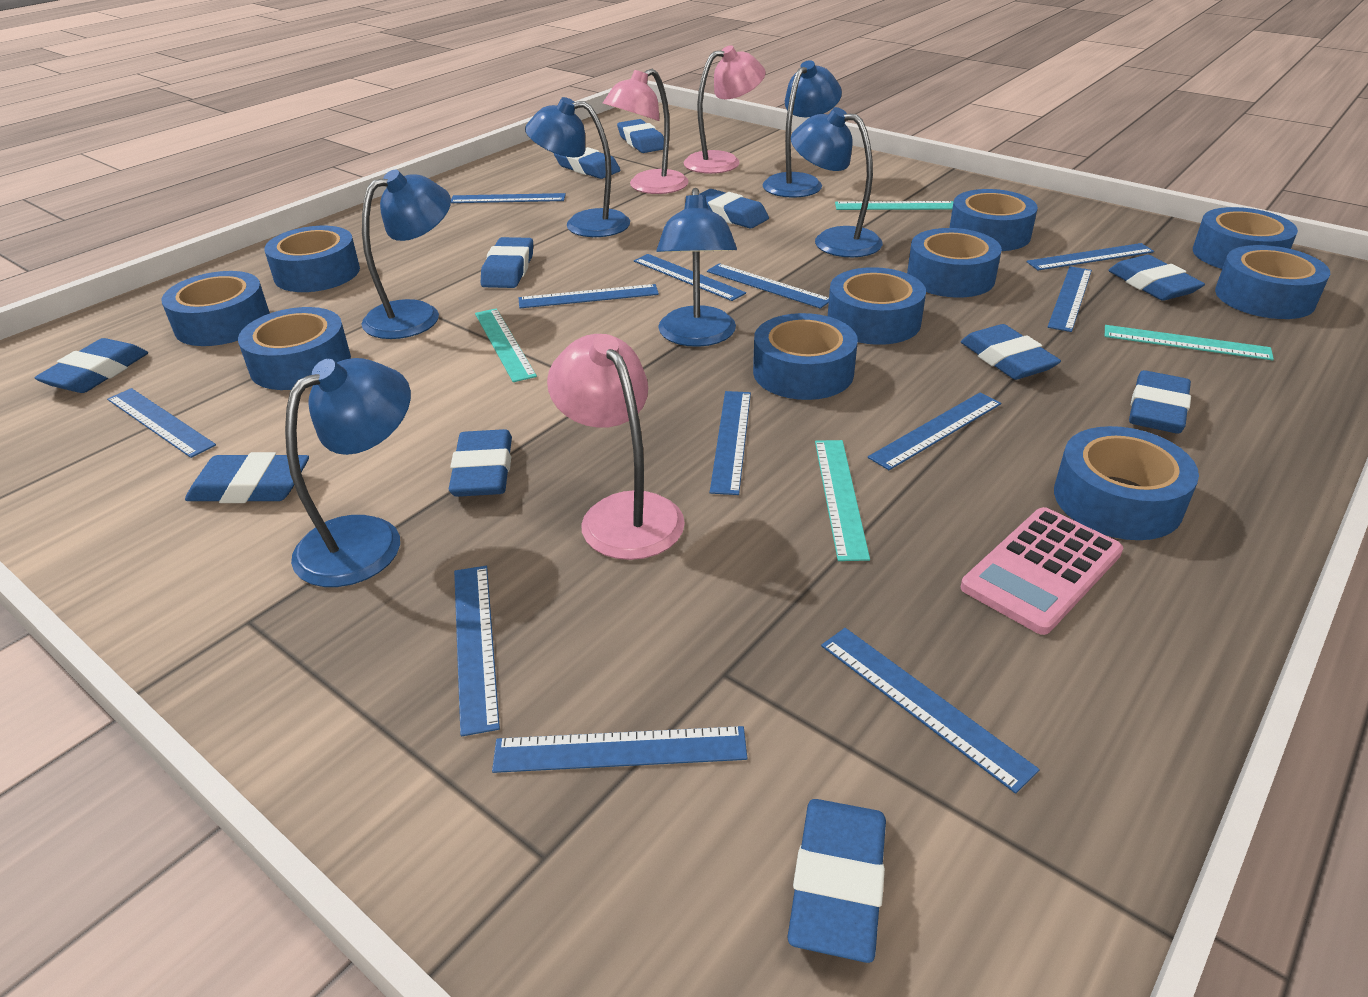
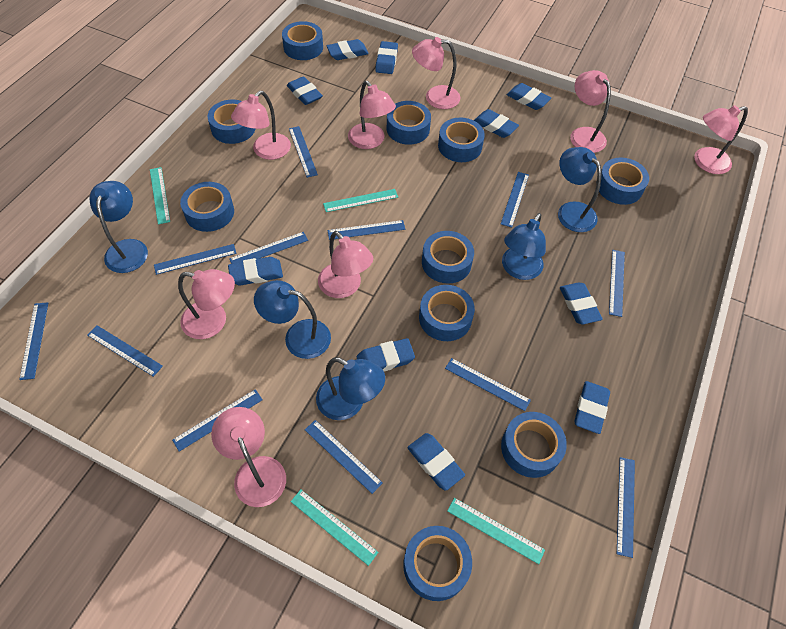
blue eraser: [34,338,148,393] [185,452,309,503] [449,429,512,497] [481,237,533,288] [554,147,620,179] [617,119,664,153] [699,189,769,228] [787,799,886,963] [961,324,1061,380] [1108,255,1205,301] [1129,370,1191,434] = 11 -> [228,257,283,286] [287,76,323,105] [326,39,369,60] [357,338,415,372] [375,41,398,74] [407,433,465,491] [474,109,519,138] [507,83,551,110] [560,283,603,324] [574,381,610,434] = 10
blue lamp: [285,358,411,587] [362,170,451,339] [525,97,630,237] [656,188,737,347] [762,60,842,198] [791,107,883,257] = 6 -> [89,181,148,273] [254,280,331,359] [316,357,385,420] [502,213,546,280] [558,147,602,232] = 5
pink calculator: [961,507,1123,635] = 1 -> none = 0
pink lamp: [547,334,685,560] [603,69,689,194] [683,45,766,174] = 3 -> [178,269,235,339] [211,407,286,507] [231,91,291,160] [318,231,373,298] [348,81,396,149] [412,37,460,109] [570,70,611,153] [694,105,748,174] = 8

